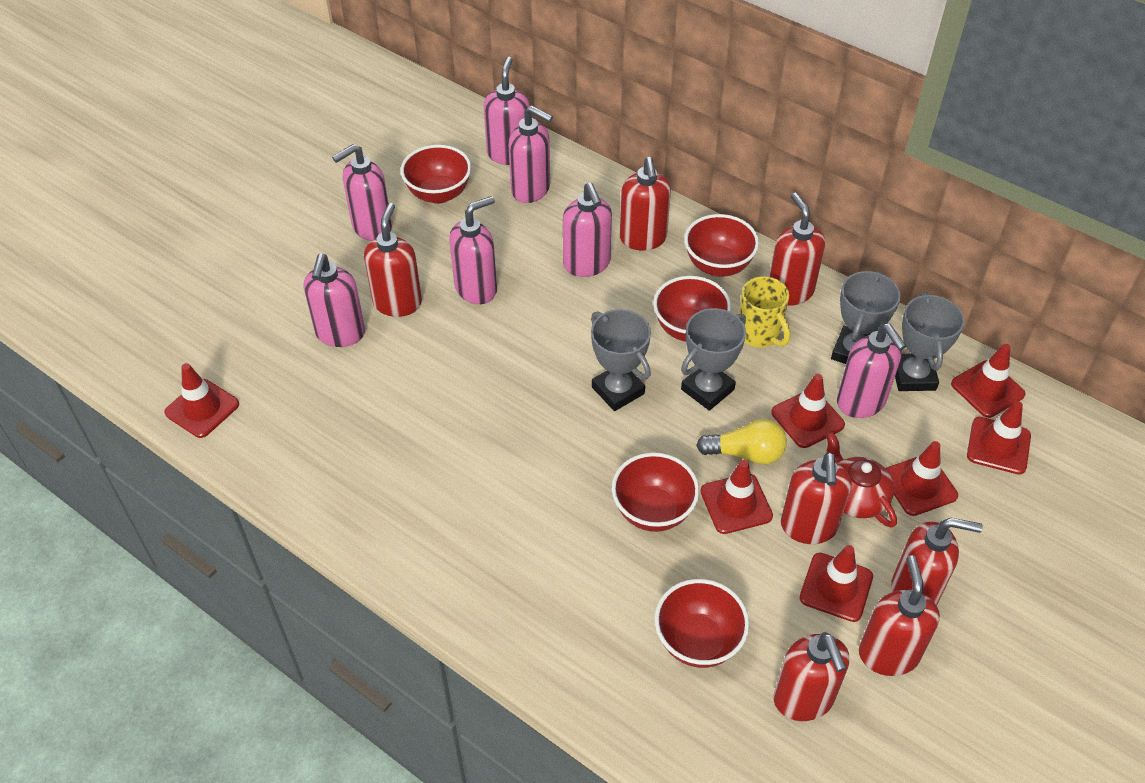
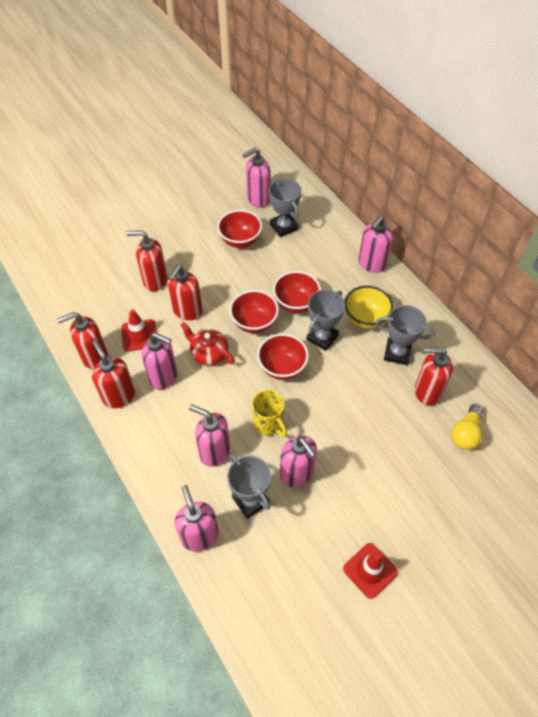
pink soap dispenser: [303,254,365,347] [332,144,392,241] [449,196,497,304] [484,57,530,165] [509,106,553,203] [563,183,612,277] [837,324,906,418] = 7 -> [142,332,177,389] [174,485,219,551] [189,404,230,467] [242,148,271,207] [280,436,317,487] [358,215,393,273] = 6
red bowl: [401,145,471,204] [612,452,699,532] [653,276,731,342] [655,579,750,668] [684,214,759,277] = 5 -> [217,210,262,248] [230,290,279,333] [257,334,309,380] [273,271,321,313] = 4
red soap dispenser: [364,203,422,317] [620,157,671,250] [769,193,825,306] [774,632,849,721] [781,452,851,544] [859,555,940,676] [891,518,983,606] = 7 -> [57,312,108,370] [92,340,135,408] [126,230,167,291] [167,265,203,320] [415,347,453,406] = 5
red traffic cone: [164,363,239,438] [700,460,773,534] [771,374,845,448] [800,545,873,622] [885,441,958,516] [951,344,1026,418] [967,401,1031,475] = 7 -> [121,310,156,352] [343,543,398,599] = 2
yellow bowl: none = 0 -> [345,286,393,329] = 1

